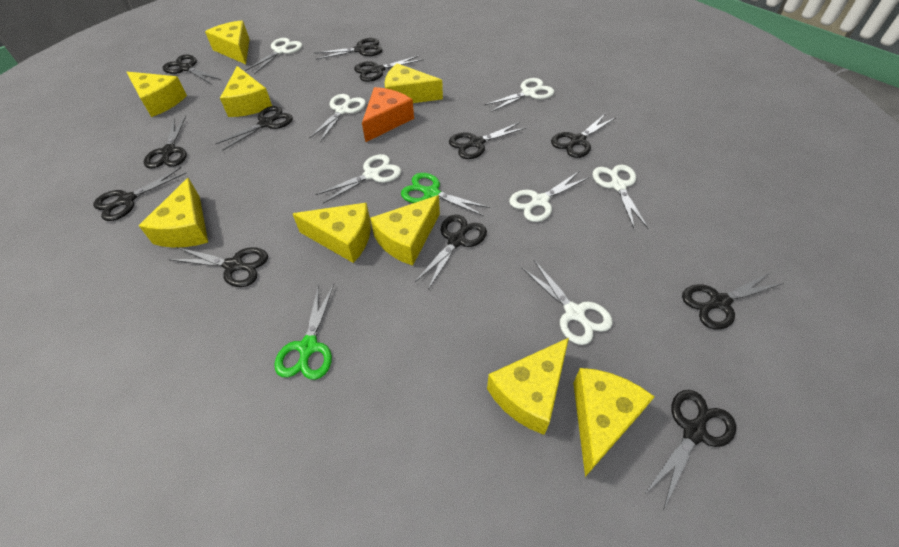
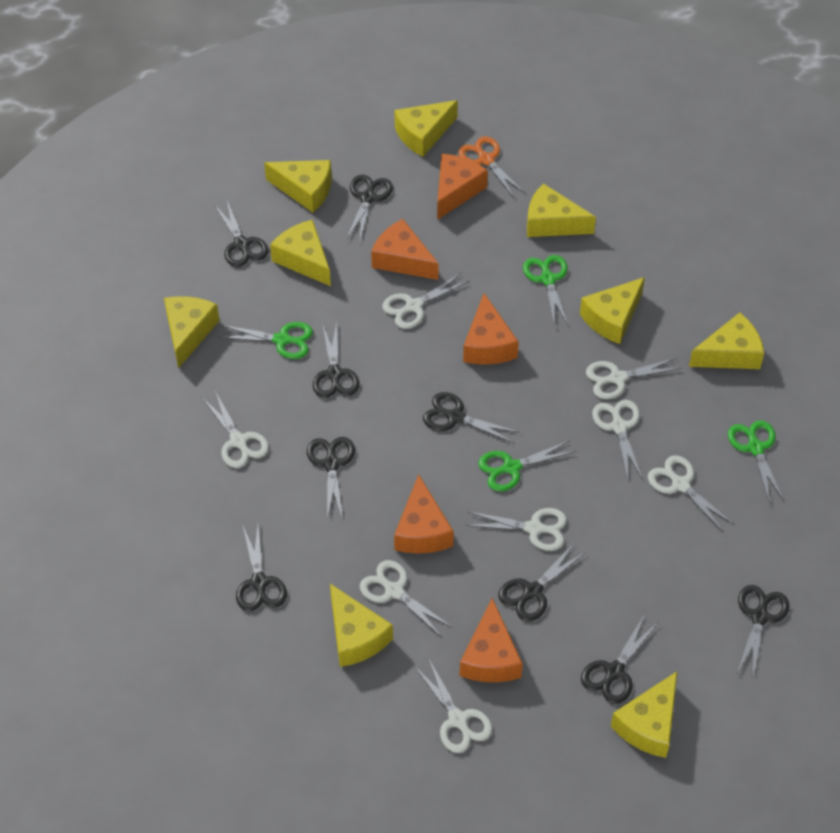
black scissors: [93,167,186,221] [144,116,186,168] [163,55,221,84] [168,247,268,287] [215,106,293,151] [315,38,382,60] [354,55,423,82] [414,215,487,290] [449,122,526,159] [551,113,615,158] [644,390,736,511] [682,272,784,330] = 12 -> [214,201,269,267] [236,525,287,612] [307,437,355,519] [313,321,359,398] [346,175,393,241] [423,392,520,443] [498,544,586,621] [581,616,658,704] [737,585,789,676] = 9
green scissors: [274,284,334,380] [401,173,490,216] = 2 -> [218,322,313,359] [478,440,576,492] [523,255,569,328] [728,420,784,503] = 4
orange cheese: [362,87,414,142] = 1 -> [371,219,439,280] [394,474,454,554] [437,154,488,220] [460,598,523,682] [463,293,519,365] = 5
orange scissors: none = 0 -> [458,136,525,198] = 1
white scissors: [245,38,302,74] [309,94,366,142] [316,154,401,203] [485,78,554,112] [509,172,590,222] [521,260,613,345] [592,165,649,230] = 7 -> [202,391,269,468] [360,560,453,637] [382,273,469,329] [415,658,493,753] [465,508,567,551] [586,358,682,399] [592,400,643,480] [648,455,735,533] = 8

